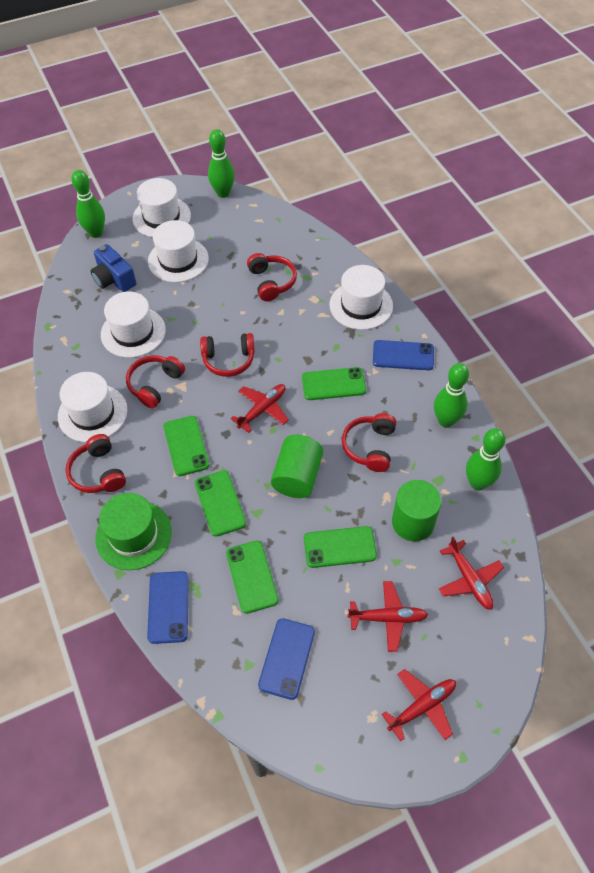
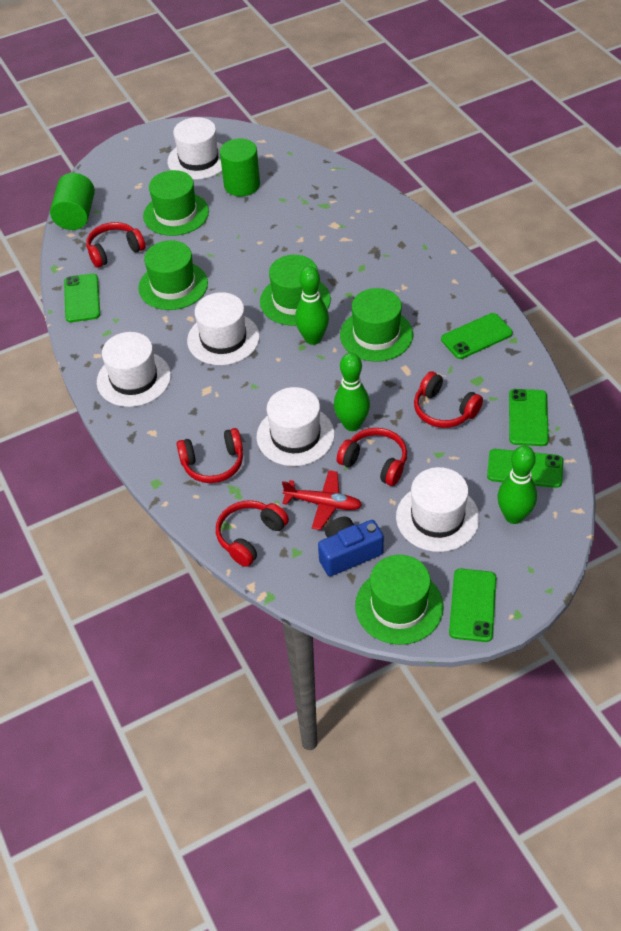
blue phone: [147,571,189,644] [258,619,315,700] [373,340,434,370] = 3 -> none = 0
green bowling pin: [71,170,105,238] [208,129,235,198] [434,363,469,428] [466,428,506,490] = 4 -> [295,266,329,345] [334,353,370,431] [498,446,537,524] = 3
green hat: [95,493,172,570] = 1 -> [138,240,208,310] [143,170,209,236] [260,255,331,326] [340,288,413,362] [355,555,444,645] = 5
red plane: [231,384,289,433] [348,581,428,652] [382,669,456,741] [439,537,504,610] = 4 -> [282,470,362,530] = 1

